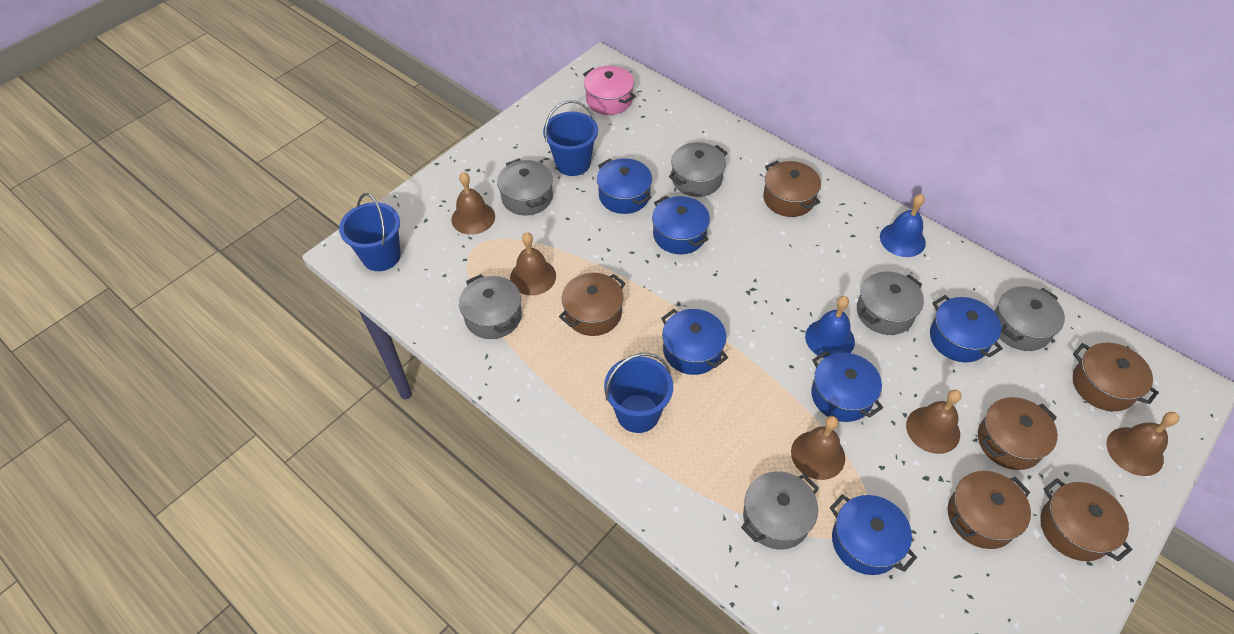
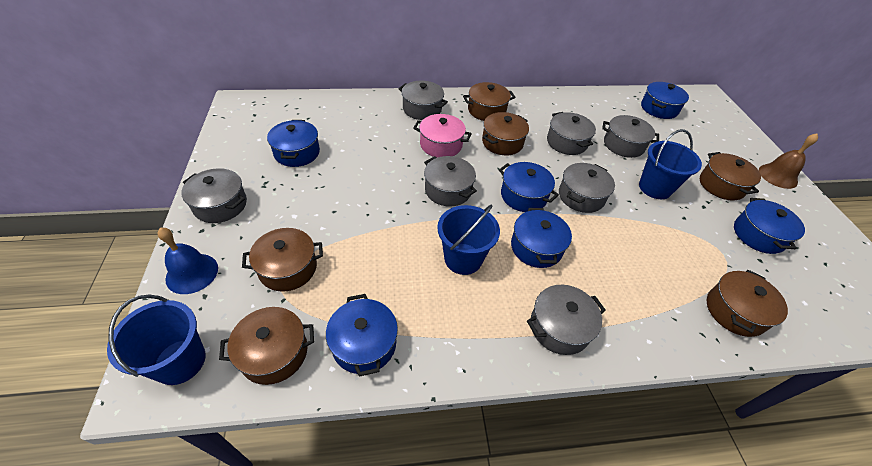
blue bell: [805,296,855,358] [880,194,926,257] = 2 -> [157,228,218,294] = 1
brown bell: [451,172,495,235] [510,232,556,295] [791,416,845,480] [906,389,961,454] [1107,412,1179,476] = 5 -> [759,133,818,189] = 1
grey pot: [459,274,522,339] [497,158,553,216] [669,142,727,197] [741,471,819,549] [857,272,924,335] [994,286,1065,351] = 6 -> [181,168,247,223] [398,81,448,120] [424,156,477,207] [527,285,606,355] [547,112,596,155] [559,163,615,213] [602,115,659,158] = 7

